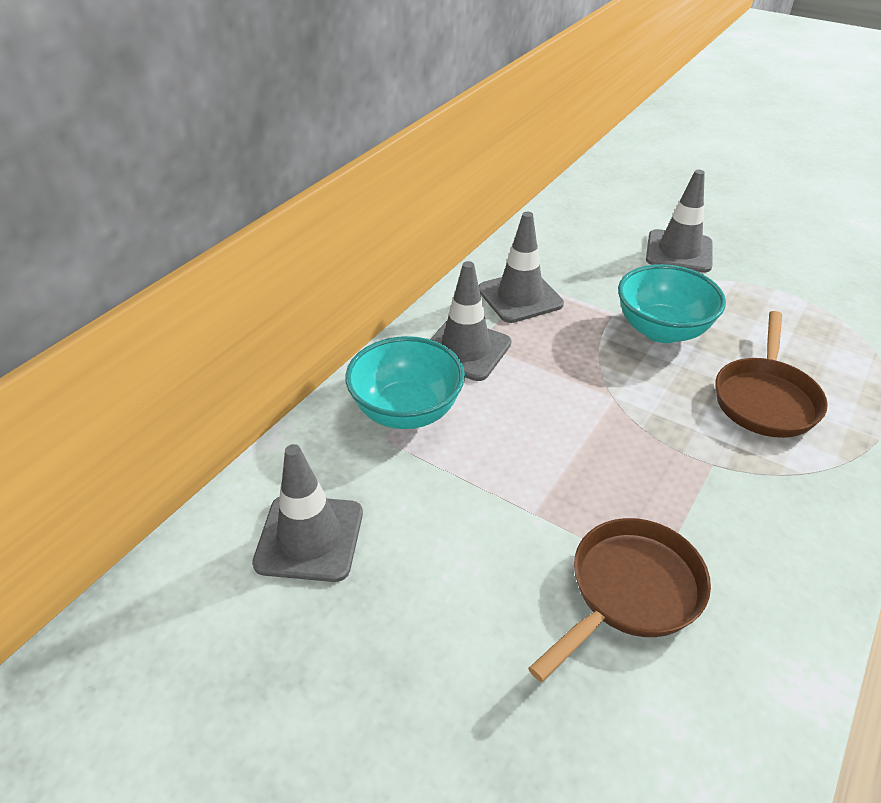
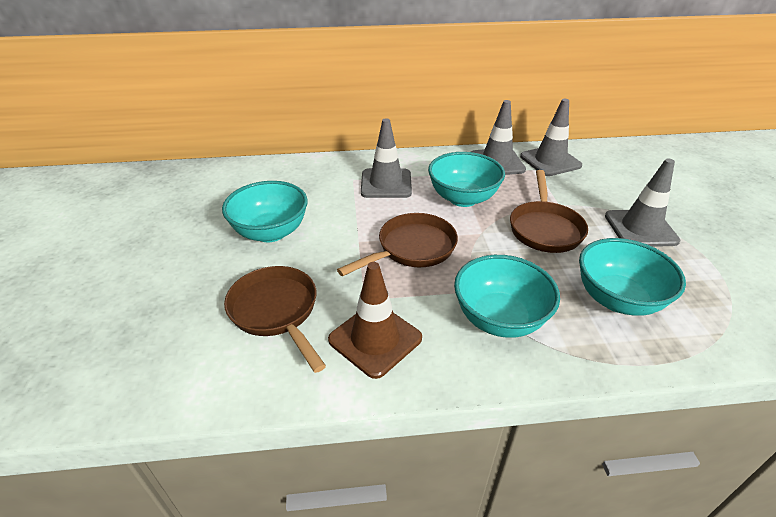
brown pan: [528,518,711,682] [715,311,828,438] = 2 -> [224,266,326,373] [337,213,458,276] [510,170,588,253] = 3
brown traffic cone: none = 0 -> [328,262,422,379] = 1
turquoise bowl: [345,336,465,429] [618,264,726,343] = 2 -> [222,181,308,242] [428,152,505,207] [454,255,560,338] [579,238,686,316] = 4

